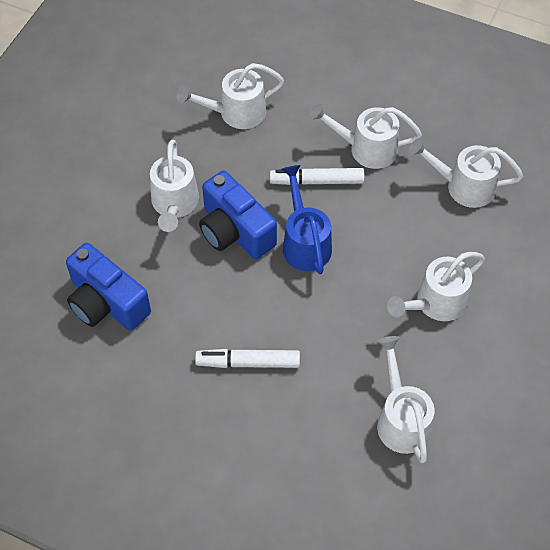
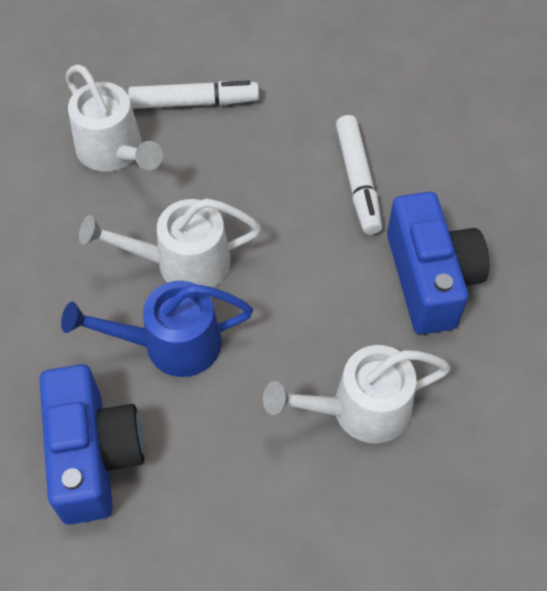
white watering can: [150,140,199,232] [177,63,284,129] [309,103,422,169] [377,336,434,463] [387,252,485,321] [409,138,523,208] = 6 -> [65,64,163,172] [79,198,261,288] [263,345,451,443] = 3

